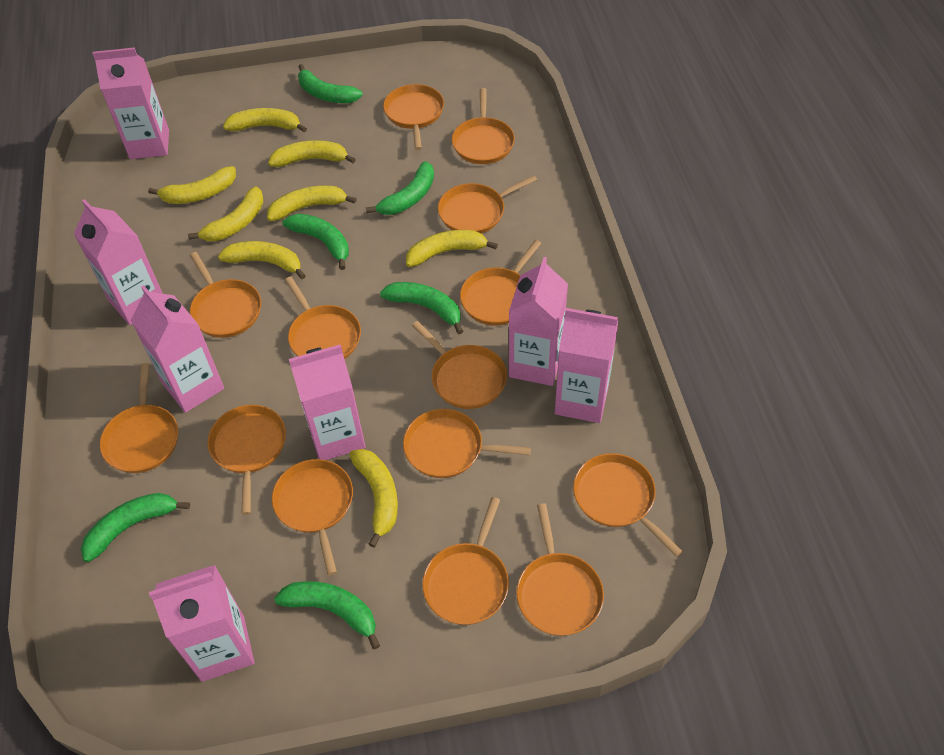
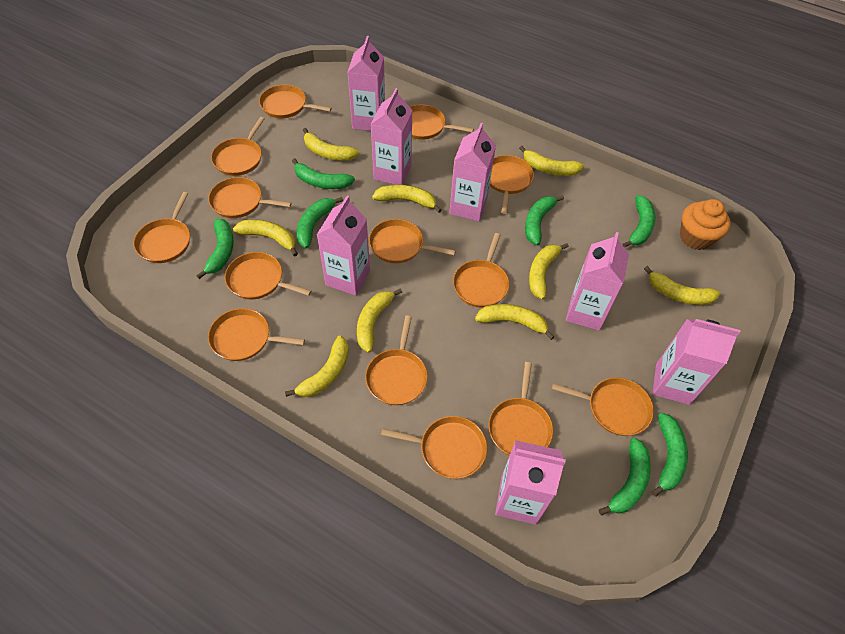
green banana: [81,493,190,562] [274,581,380,649] [282,214,349,270] [298,64,363,103] [365,161,434,215] [380,282,463,334] = 6 -> [196,219,234,279] [292,158,355,189] [297,197,343,248] [525,195,564,245] [599,438,651,515] [622,195,655,248] [652,413,688,497] = 7
orange cupcake: none = 0 -> [680,199,731,250] = 1
yellow banana: [148,166,236,204] [188,187,263,241] [218,241,306,279] [223,108,307,133] [267,185,357,221] [268,140,356,167] [349,449,398,548] [406,230,498,267] = 8 -> [233,219,298,257] [285,336,349,397] [303,128,360,161] [357,288,402,353] [372,185,442,213] [475,304,555,340] [519,146,584,176] [529,243,569,299] [644,266,720,305] = 9

